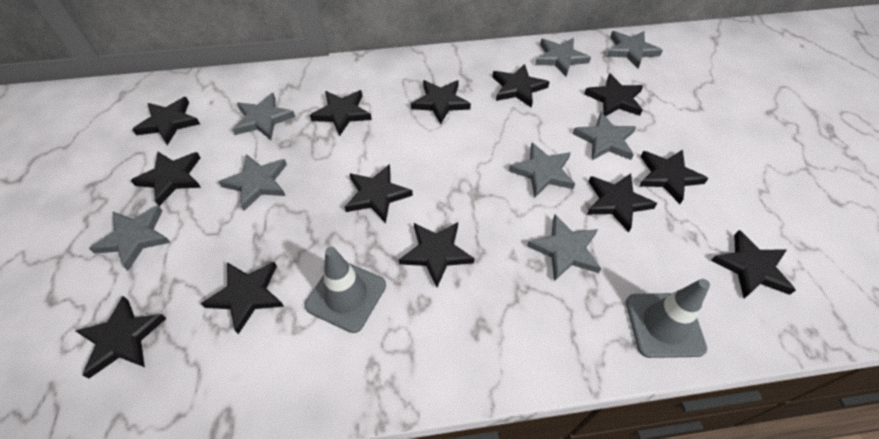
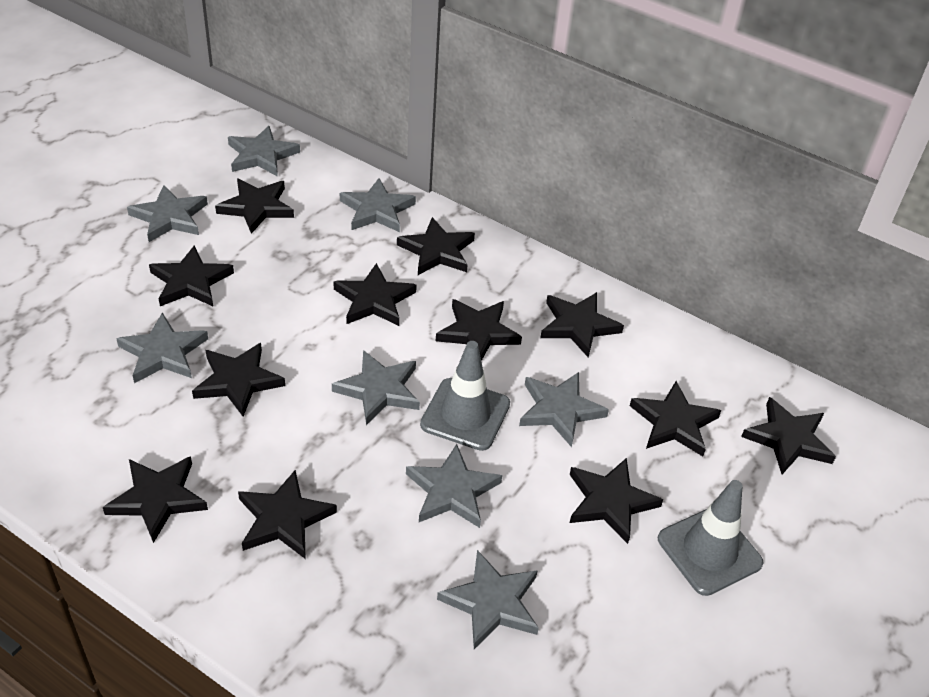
black star: [76,296,167,379] [130,152,201,206] [132,97,200,145] [201,262,284,334] [310,90,372,136] [345,164,413,223] [399,222,474,287] [411,80,471,124] [493,64,549,108] [584,73,643,117] [587,173,657,233] [639,150,709,204] [711,230,796,299] = 13 -> [103,456,208,543] [149,245,234,306] [192,343,285,417] [215,178,294,234] [238,470,337,558] [333,263,417,326] [397,217,475,275] [436,299,522,361] [540,292,624,357] [570,458,663,544] [630,381,721,456] [741,397,836,474] = 12

